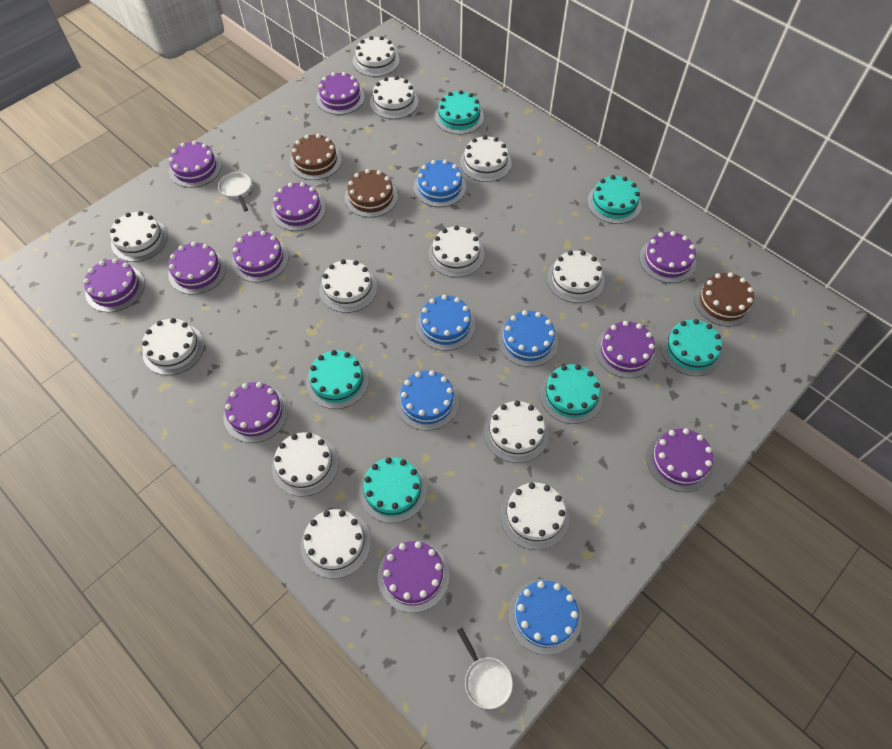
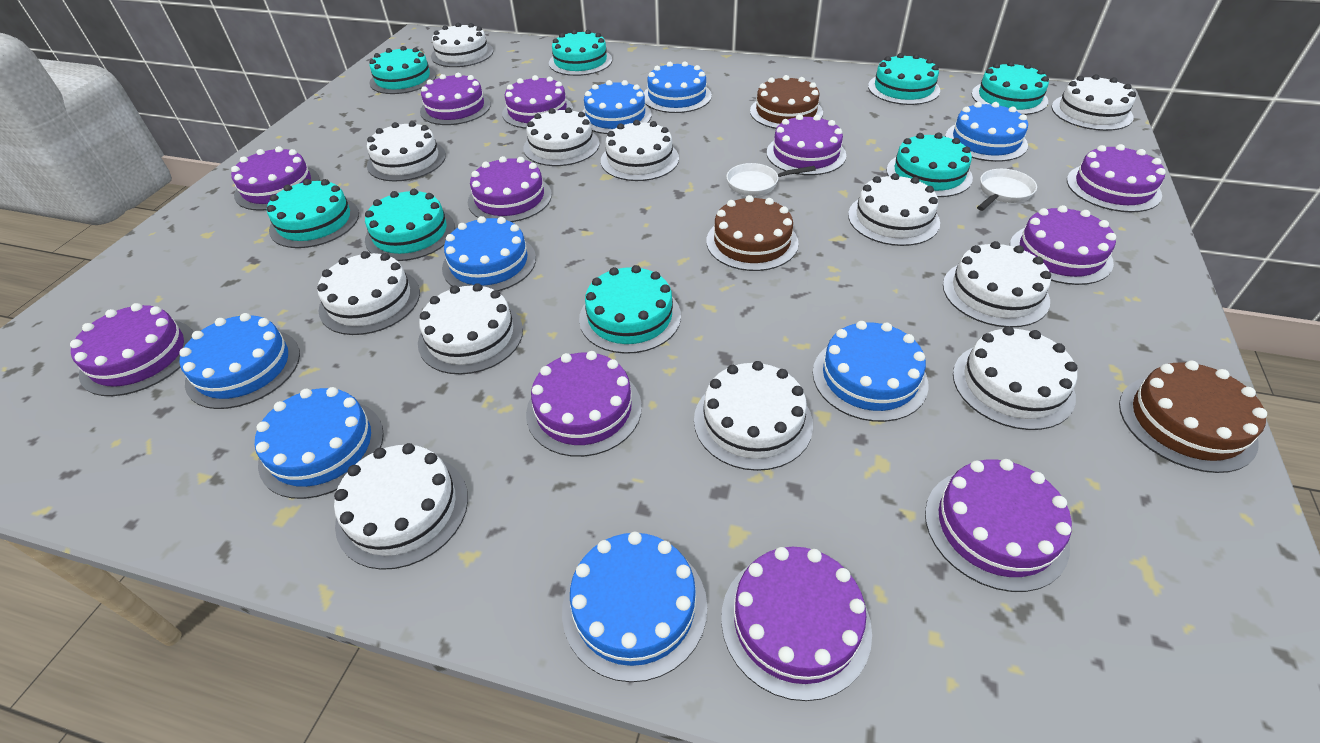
blue cake: [396,370,459,431] [414,160,466,207] [416,295,475,351] [498,310,558,367] [508,579,582,655] = 5 -> [179,313,300,409] [255,387,384,499] [442,216,536,291] [562,532,707,682] [582,80,652,134] [643,61,712,113] [813,321,929,422] [945,102,1028,162] = 8
turquoise cake: [306,350,369,409] [359,457,427,523] [435,90,484,134] [540,364,603,424] [587,175,641,224] [661,319,722,376] = 6 -> [267,179,359,248] [365,189,455,261] [369,46,436,94] [549,30,612,76] [579,265,681,354] [868,53,940,105] [886,133,973,197] [972,61,1049,115] = 8

